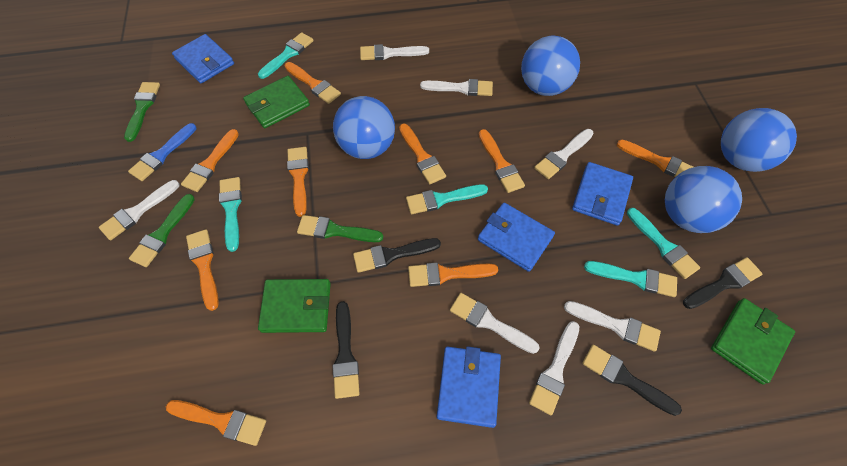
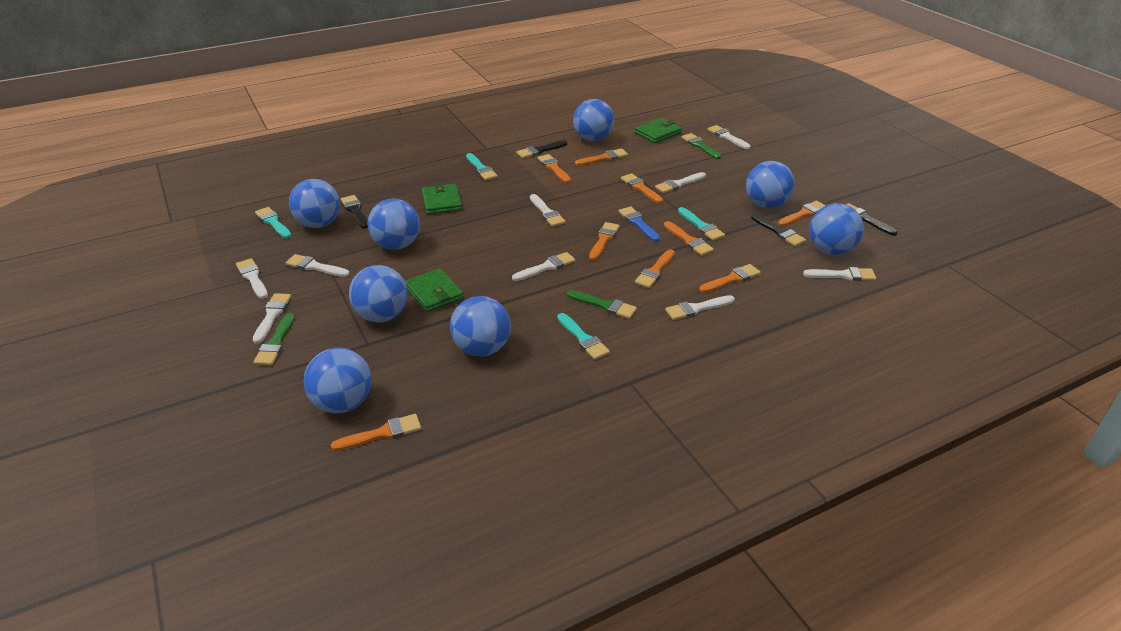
blue ball: [333,96,395,159] [521,36,580,96] [665,166,742,233] [721,108,797,172] = 4 -> [289,179,340,228] [304,348,372,413] [349,265,408,322] [368,199,420,250] [450,296,511,357] [573,99,614,141] [746,161,795,208] [809,203,864,255] = 8
blue wallet: [172,34,234,83] [437,346,501,428] [478,203,555,272] [572,162,633,226] = 4 -> none = 0
turquoise brush: [219,177,242,252] [258,32,314,79] [406,184,488,214] [584,261,677,297] [627,208,700,279] = 5 -> [255,207,291,239] [466,153,498,180] [557,313,610,360] [678,207,725,241] = 4
white brush: [99,180,179,240] [360,44,429,60] [420,79,493,96] [450,293,539,354] [529,321,580,415] [534,129,594,179] [564,301,661,352] = 7 -> [236,258,268,299] [253,293,291,344] [286,254,350,277] [512,252,575,281] [530,194,566,227] [655,172,706,193] [665,295,735,320] [707,125,751,149] [803,267,876,281] = 9

